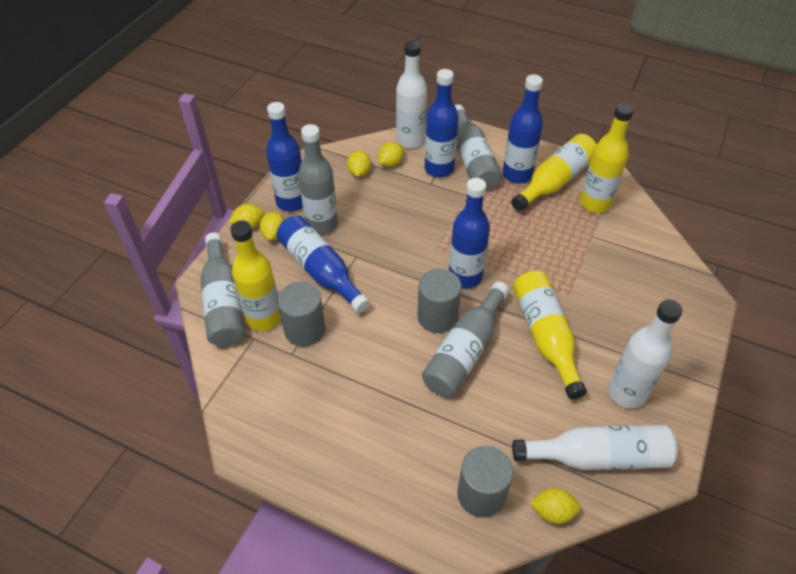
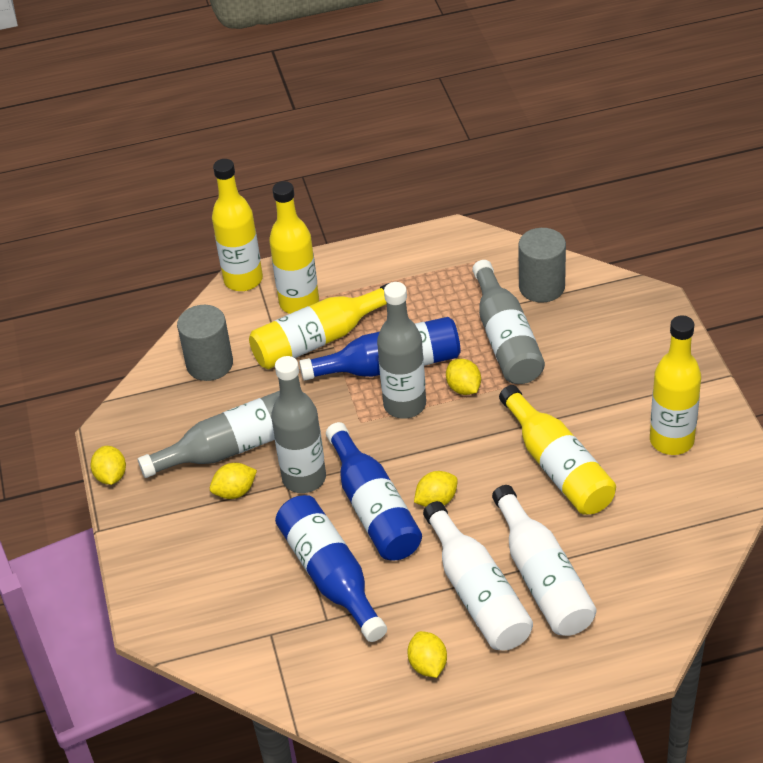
blue bottle: [266,102,303,212] [276,215,370,313] [425,69,459,178] [449,178,490,289] [502,74,543,183] = 5 -> [275,495,387,642] [299,317,461,380] [326,422,422,560] = 3
grey cylinder: [277,282,325,347] [417,269,461,333] [457,446,513,518] = 3 -> [177,305,233,381] [518,228,566,303] = 2
white bottle: [396,41,427,149] [512,425,678,470] [608,299,683,409] = 3 -> [423,501,533,651] [492,485,596,636] = 2
yellow bottle: [230,220,281,331] [511,134,596,211] [513,271,587,400] [580,103,634,213] = 4 -> [212,159,263,291] [249,283,389,369] [269,181,319,314] [499,385,616,515] [650,315,701,455] = 5

